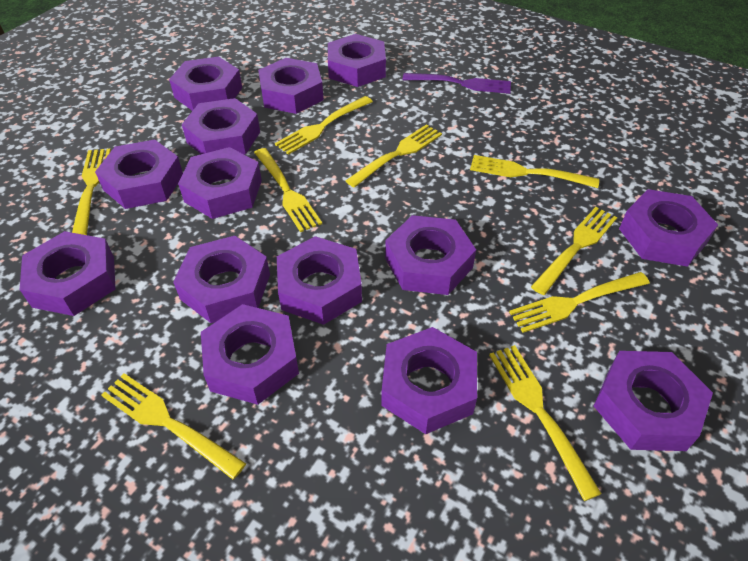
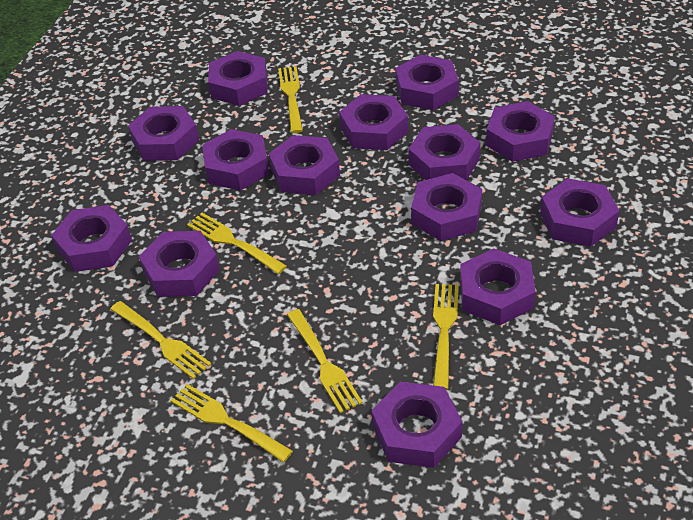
purple fork: [403,73,511,94] = 1 -> none = 0
yellow fork: [72,149,111,235] [101,373,246,480] [254,148,322,232] [275,96,373,155] [345,124,442,187] [470,155,599,188] [489,345,602,501] [509,272,650,333] [531,207,617,295] = 9 -> [110,301,211,379] [171,384,293,462] [187,213,287,274] [278,66,303,133] [287,309,363,413] [433,284,459,390] = 6

